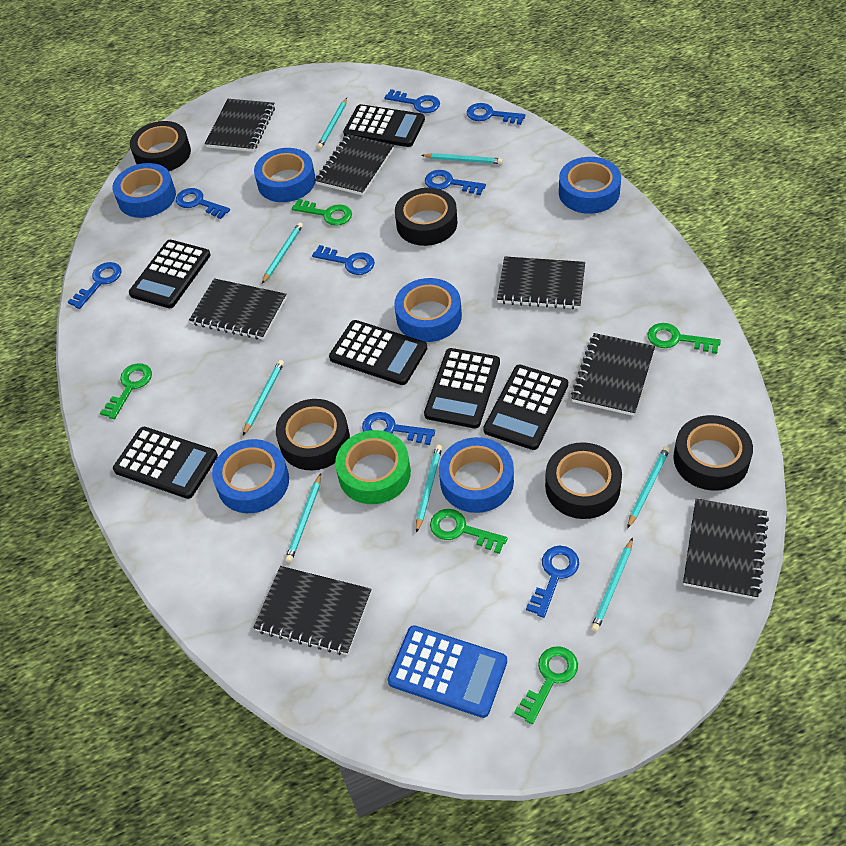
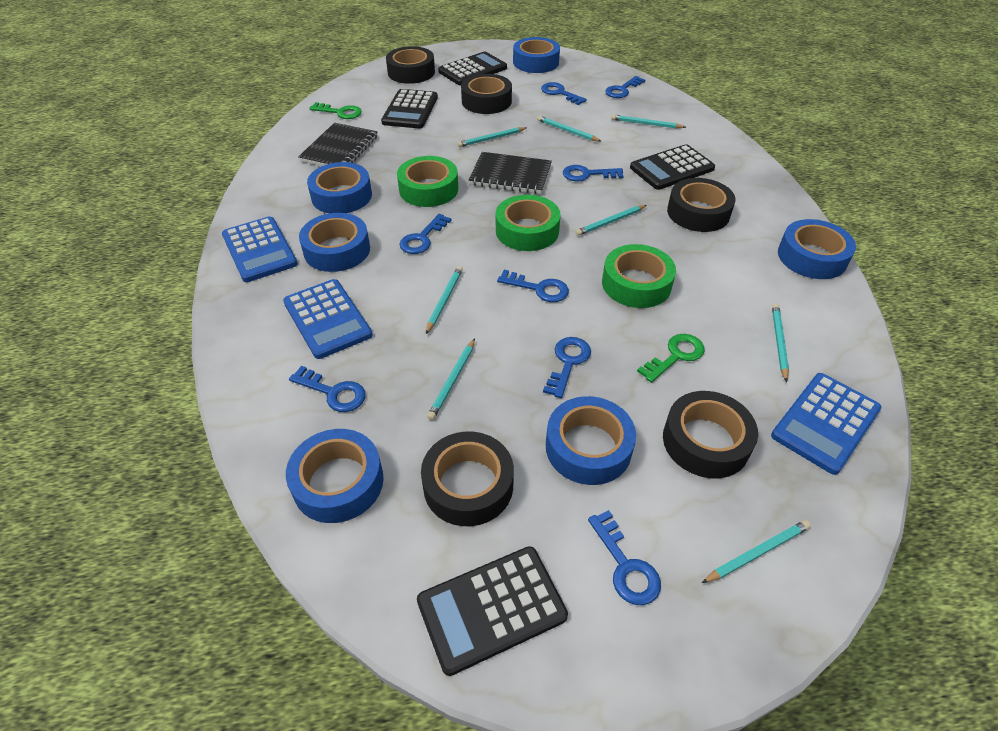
black calculator: [113,427,218,499] [129,240,211,308] [329,320,427,385] [343,104,425,147] [424,348,500,428] [483,365,568,450] = 6 -> [381,89,438,129] [417,546,568,676] [438,52,507,85] [630,144,715,190] = 4
black notebook: [189,278,287,340] [205,99,275,152] [253,566,372,655] [315,134,394,196] [497,256,585,309] [571,333,655,416] [683,498,769,599] = 7 -> [298,123,377,166] [469,152,552,194] = 2
blue calculator: [388,625,507,718] = 1 -> [222,216,298,282] [283,279,372,359] [771,373,882,475] = 3
green key: [100,363,152,419] [292,199,352,226] [430,509,507,554] [514,646,578,724] [647,323,721,354] = 5 -> [309,102,362,119] [637,334,705,383] = 2
green tape: [335,430,411,504] = 1 -> [397,156,458,207] [496,195,561,251] [602,244,676,308] = 3

